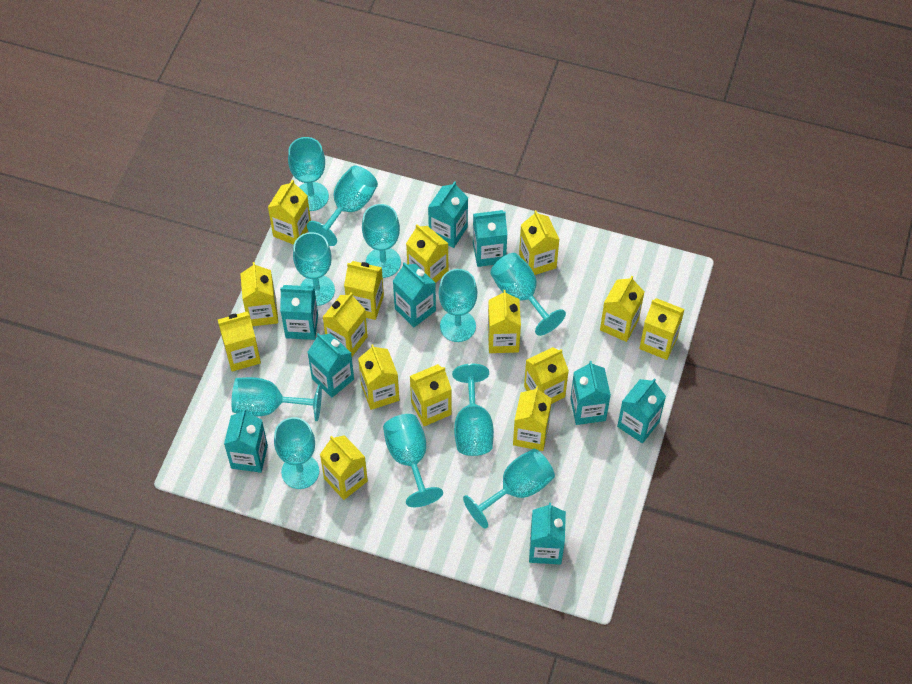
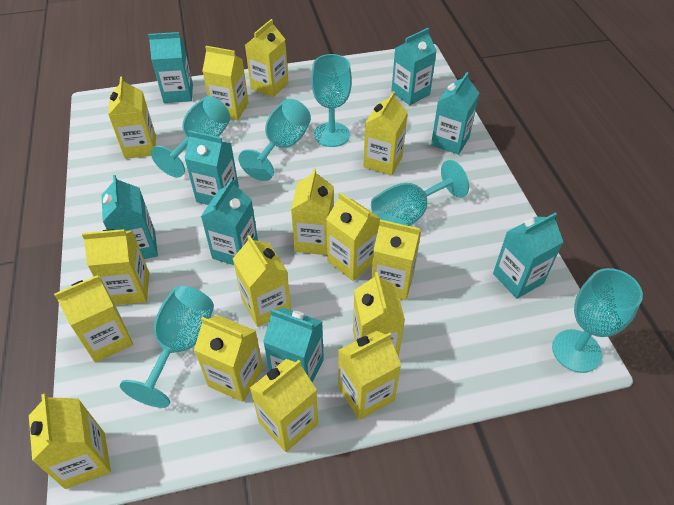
turquoise carton: [224,409,268,473] [280,285,318,340] [307,333,354,398] [393,262,436,327] [428,181,468,248] [473,210,507,267] [529,503,566,565] [570,361,611,425] [617,378,666,443] = 9 -> [102,175,158,259] [148,32,193,103] [184,130,239,205] [201,179,258,265] [263,307,324,383] [391,28,437,105] [431,72,479,155] [493,213,563,299] = 8
turquoise goblet: [232,377,322,421] [274,417,319,489] [288,137,329,211] [293,232,335,306] [307,166,378,246] [362,204,401,278] [383,414,443,507] [439,269,477,342] [452,364,494,456] [463,449,555,529] [490,253,566,336] = 11 -> [120,286,214,408] [151,96,230,177] [238,99,311,181] [311,54,352,147] [371,160,469,226] [552,268,643,373] = 6

